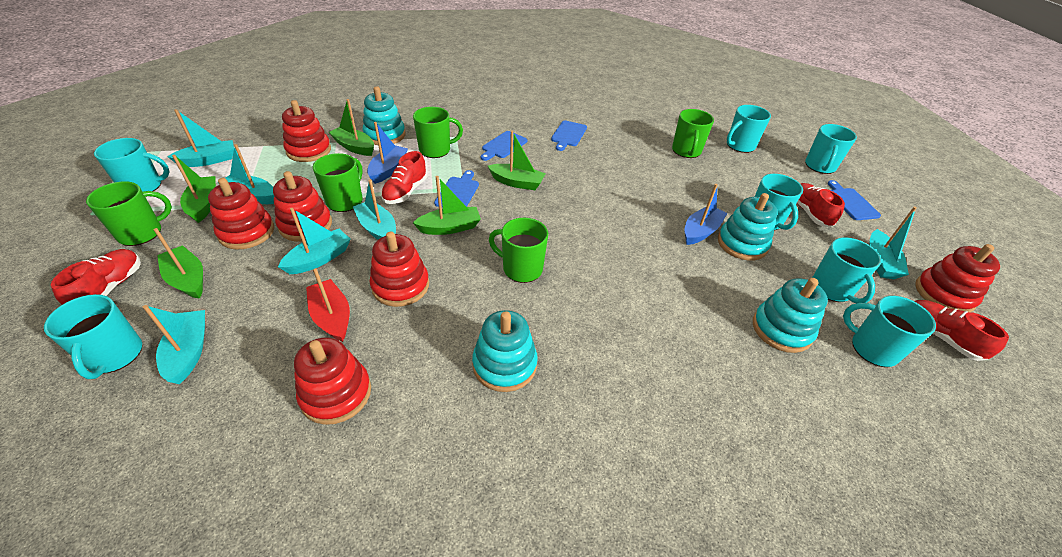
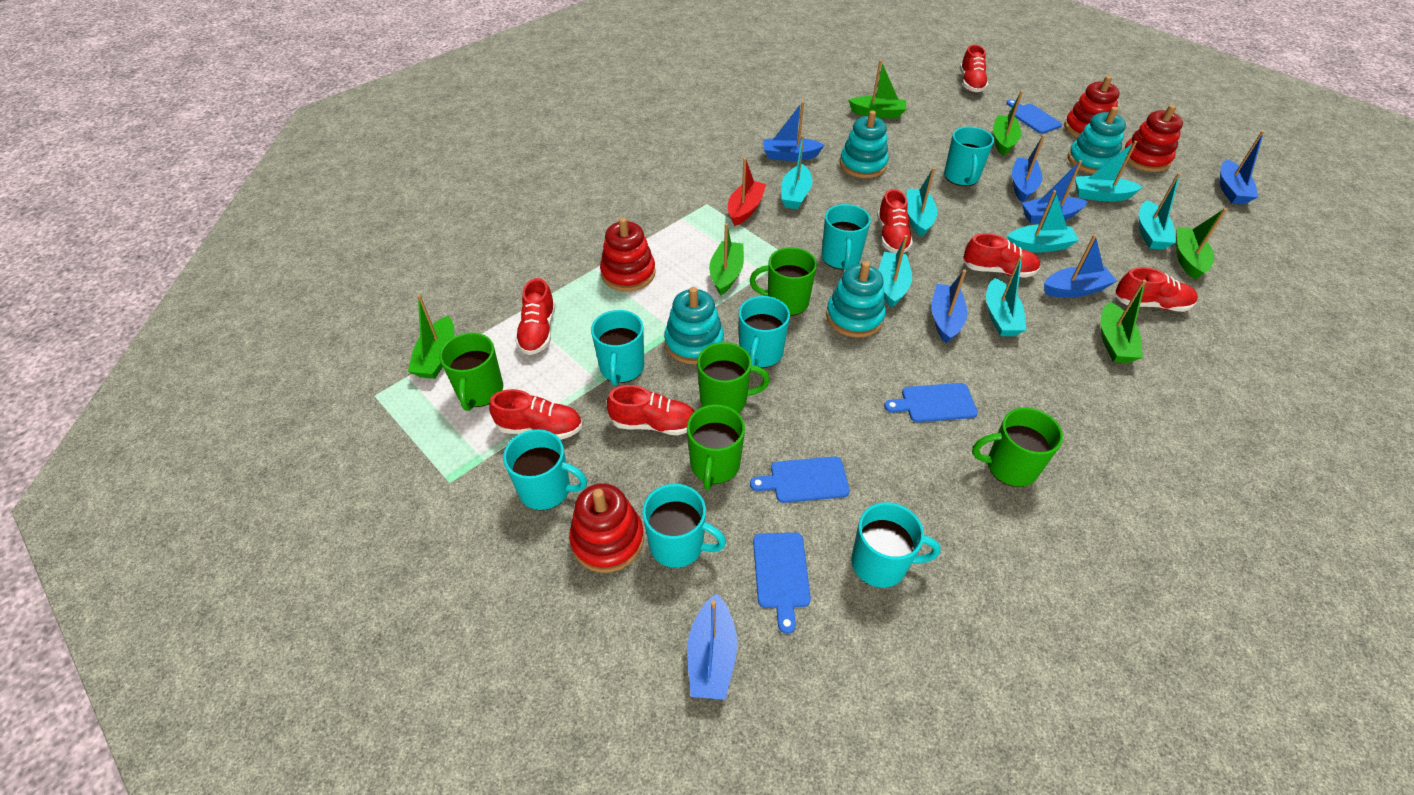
blue boat: [367,122,408,184] [685,184,727,245] = 2 -> [687,593,737,700] [763,101,824,161] [931,269,968,343] [1012,135,1045,203] [1022,160,1088,224] [1044,234,1117,298] [1219,131,1265,205] = 7
green boat: [153,228,203,299] [172,155,216,223] [329,99,374,156] [413,176,481,235] [488,131,546,190] = 5 -> [408,294,454,379] [709,223,744,295] [848,60,906,118] [993,91,1023,156] [1100,280,1146,363] [1176,208,1227,280] = 6
red shoe: [51,249,141,305] [381,151,427,204] [797,183,845,228] [914,300,1009,361] = 4 -> [489,389,582,440] [515,278,556,355] [607,385,695,436] [877,189,913,253] [960,45,988,92] [963,233,1041,278] [1115,267,1198,312] = 7
red stacking toy: [208,178,274,250] [273,171,332,242] [282,100,331,162] [294,337,371,425] [370,232,429,307] [915,244,1000,312] = 6 -> [569,483,644,573] [600,217,655,291] [1064,76,1120,138] [1123,105,1183,172] = 4
turquoise boat: [143,305,205,384] [168,109,234,167] [218,144,274,204] [278,208,351,274] [353,179,396,240] [869,207,917,279] = 6 -> [781,135,812,209] [878,235,912,308] [906,167,937,237] [986,255,1026,336] [1007,190,1079,253] [1075,141,1143,202] [1139,173,1181,250] = 7

